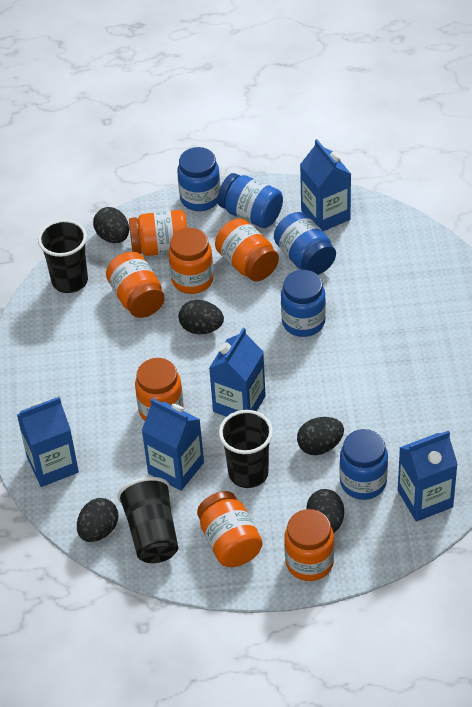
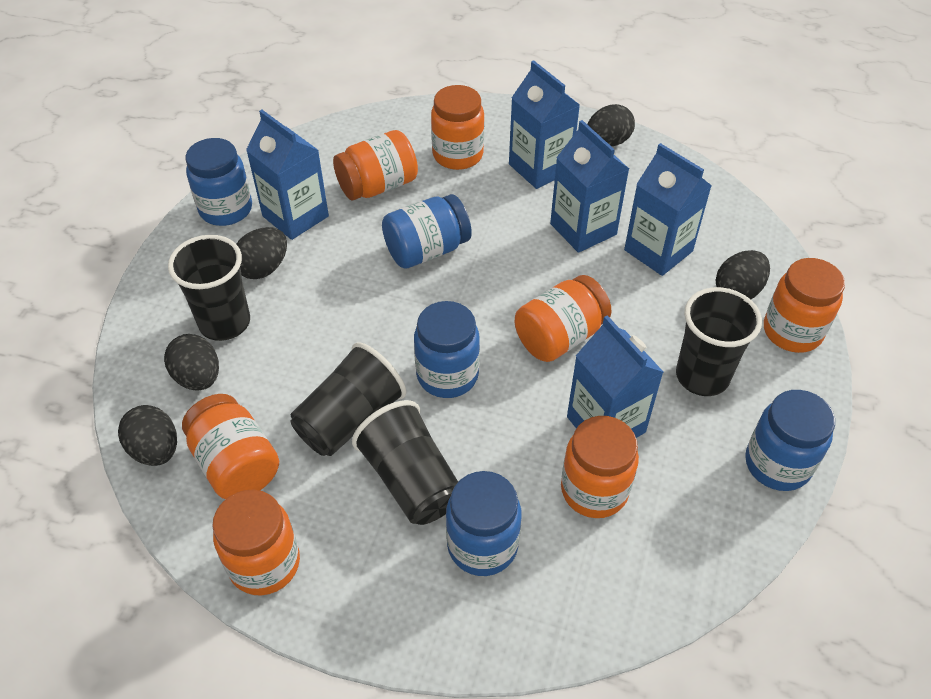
black cup: [38,219,88,293] [117,477,178,563] [219,410,273,488] = 3 -> [168,235,250,341] [290,342,406,456] [352,400,458,525] [676,287,762,396] = 4

